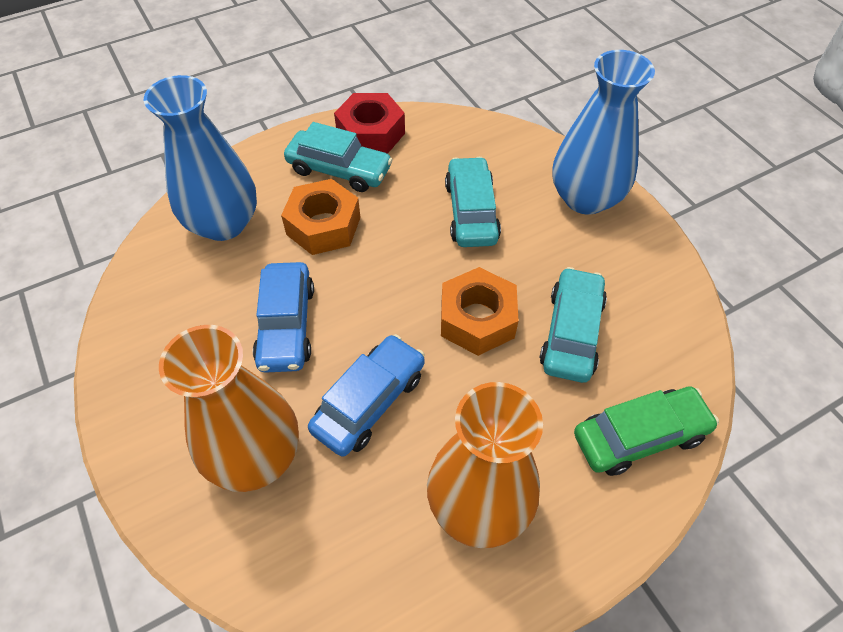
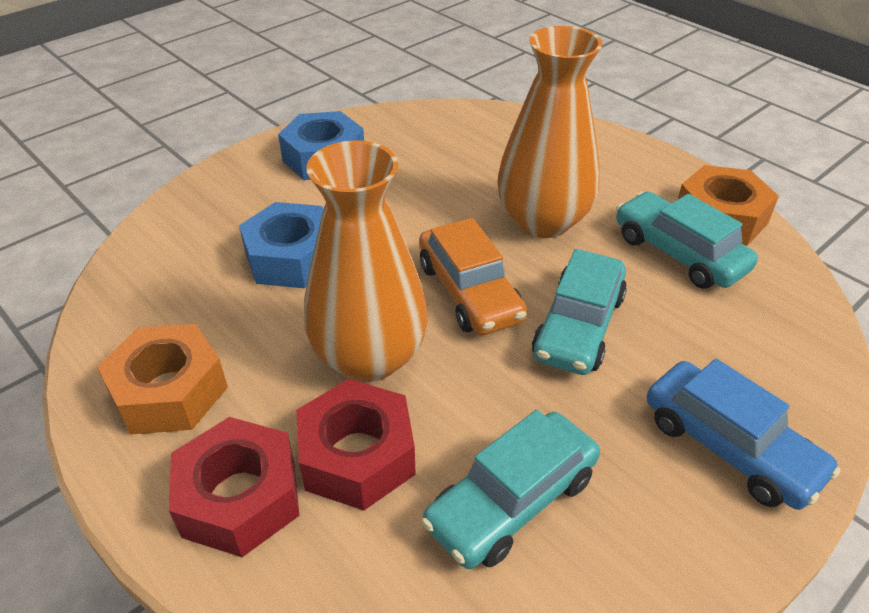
blue car: [253,262,314,373] [308,334,425,457] = 2 -> [647,359,841,510] = 1
blue nut: none = 0 -> [239,202,323,288] [278,111,364,180] = 2
blue vase: [144,75,257,241] [552,50,655,215] = 2 -> none = 0
green car: [574,386,719,476] = 1 -> none = 0
orange car: none = 0 -> [419,218,527,335] = 1
red nut: [334,93,405,154] = 1 -> [169,417,300,557] [296,379,416,511] = 2

